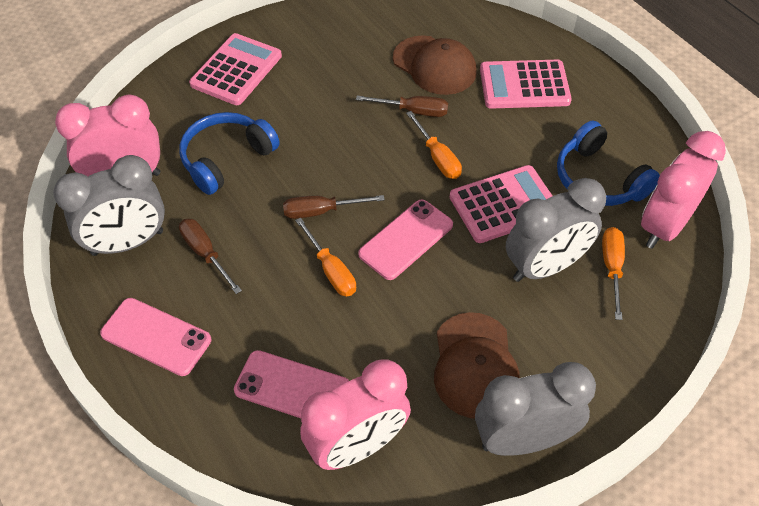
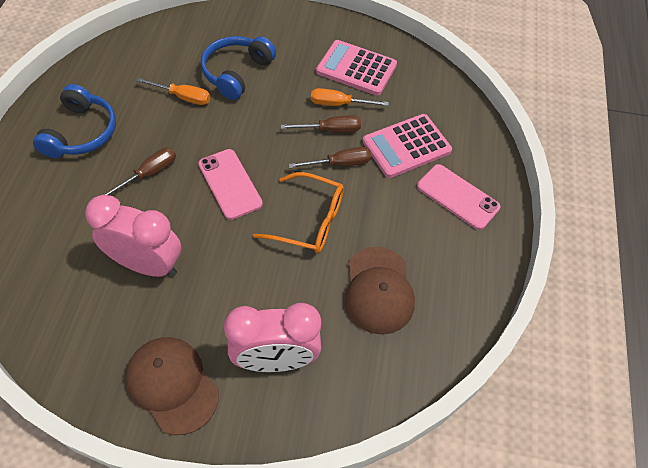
grey clock: [53,155,165,256] [475,362,596,456] [506,178,606,282] = 3 -> none = 0
orange glasses: none = 0 -> [253,172,344,253] = 1
orange screwdriver: [295,218,356,297] [406,111,462,179] [602,227,625,320] = 3 -> [136,77,210,105] [311,88,389,106] = 2
pink calculator: [189,33,282,105] [450,165,552,243] [480,60,572,109] = 3 -> [316,40,397,95] [363,114,452,178] = 2
pink clock: [55,94,160,177] [300,359,411,470] [641,131,726,249] = 3 -> [85,195,181,277] [224,303,321,372] = 2
pink phone: [100,298,211,376] [234,350,349,418] [358,200,453,280] = 3 -> [198,149,263,220] [417,164,500,230] = 2

